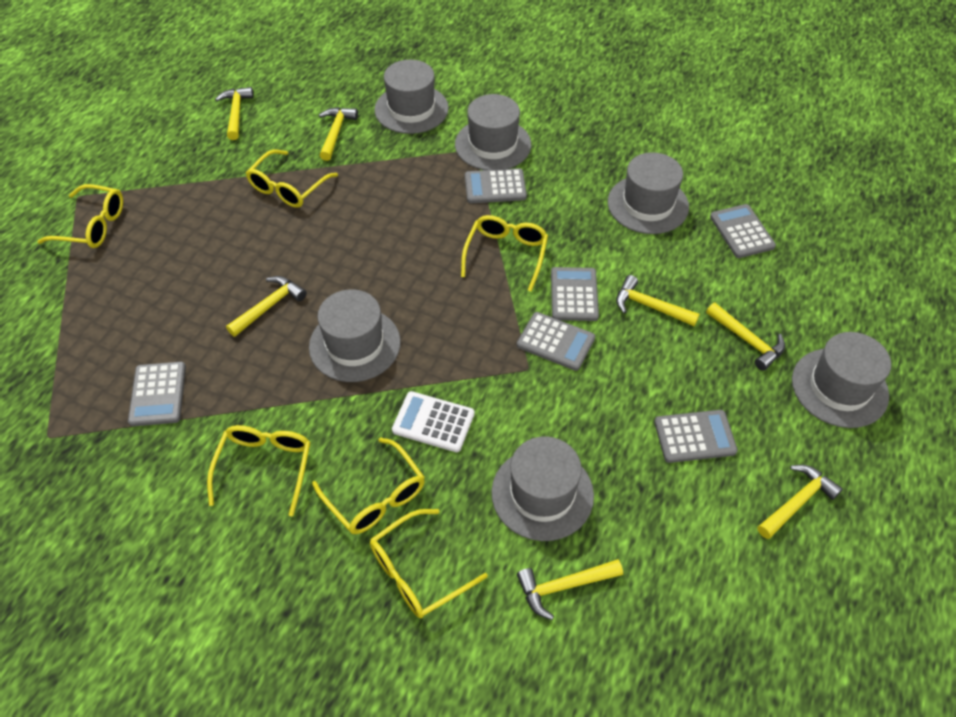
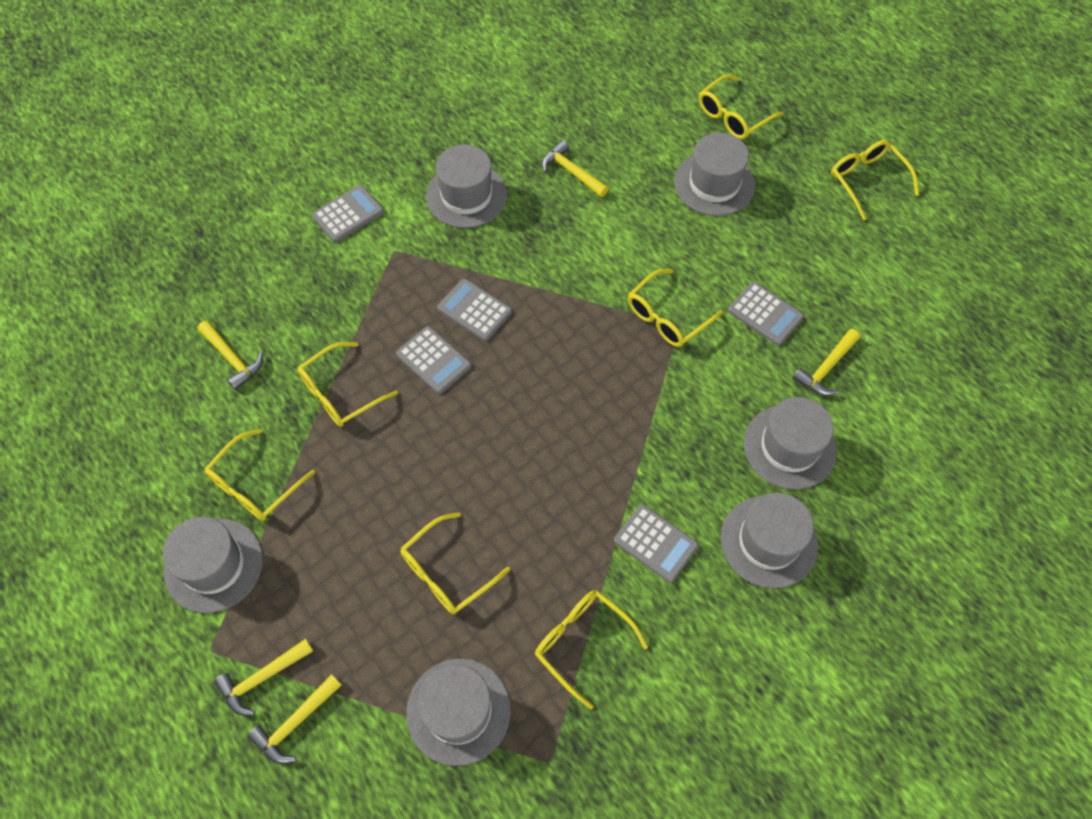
grey calculator: [128,362,186,426] [465,168,527,203] [517,312,595,371] [551,267,599,321] [654,410,738,463] [710,204,776,258] = 6 -> [312,185,384,242] [396,326,471,394] [437,279,512,341] [614,504,699,582] [728,282,804,346] = 5
white calculator: [392,391,475,452] = 1 -> none = 0
yellow glasses: [37,184,123,248] [207,425,311,516] [246,150,338,208] [312,437,425,534] [370,509,488,618] [461,215,548,292] = 6 -> [205,429,315,521] [297,342,398,427] [400,512,510,614] [535,590,648,709] [628,269,723,347] [699,74,784,139] [831,140,919,221] = 7
yellow hammer: [215,87,254,140] [226,276,307,337] [319,107,358,161] [517,559,623,620] [616,275,700,326] [706,302,785,371] [757,465,843,539] = 7 -> [198,320,263,390] [214,639,313,715] [247,674,342,764] [542,140,609,197] [792,329,860,396] = 5

